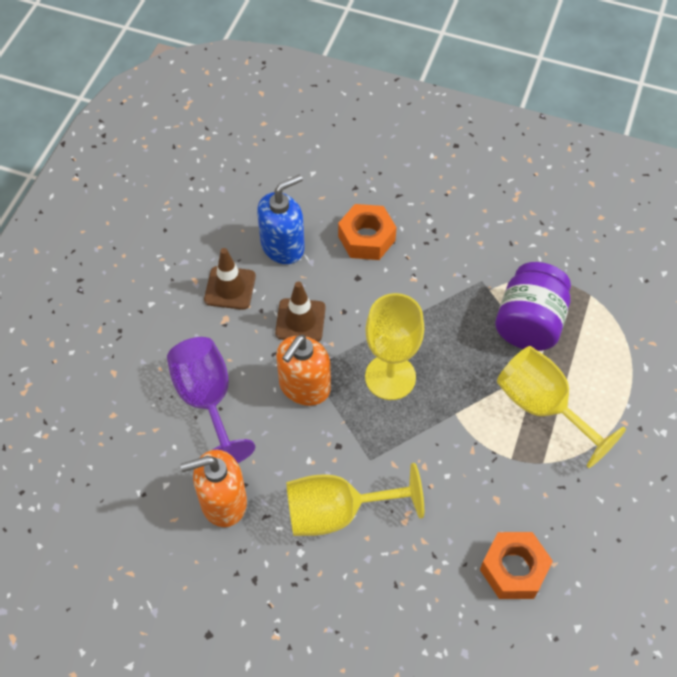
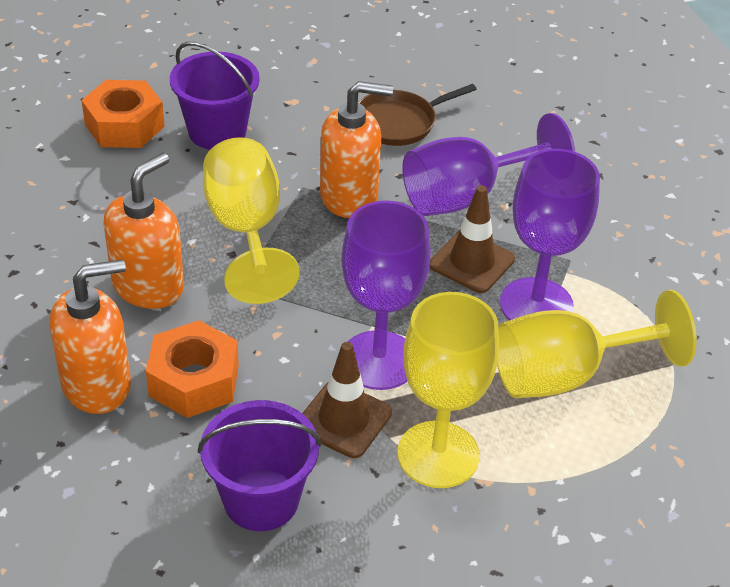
blue soap dispenser: [257,174,305,264] = 1 -> none = 0
brown pan: none = 0 -> [358,84,477,146] = 1
orange soap dispenser: [180,450,247,527] [276,335,331,406] = 2 -> [50,259,131,414] [103,153,184,309] [320,81,393,218] = 3
purple bucket: none = 0 -> [170,42,260,150] [198,400,321,531] = 2
purple goblet: [167,337,255,463] = 1 -> [342,201,431,390] [402,113,575,216] [500,149,600,321] = 3
purple jar: [495,262,571,351] = 1 -> none = 0

